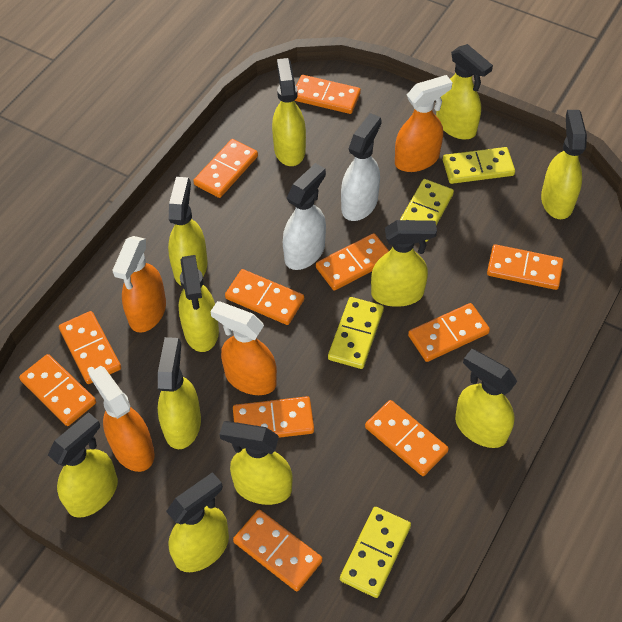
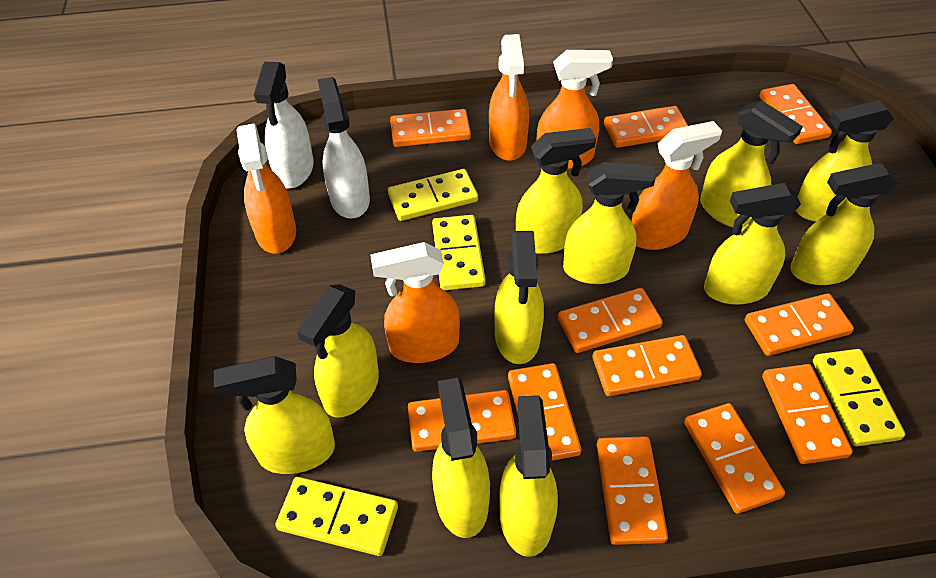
orange spray bottle: [89,366,155,472] [112,236,166,333] [210,301,277,395] [395,75,453,172] = 4 -> [236,123,296,254] [370,242,460,363] [489,34,529,161] [537,50,613,169] [632,121,722,250] = 5

